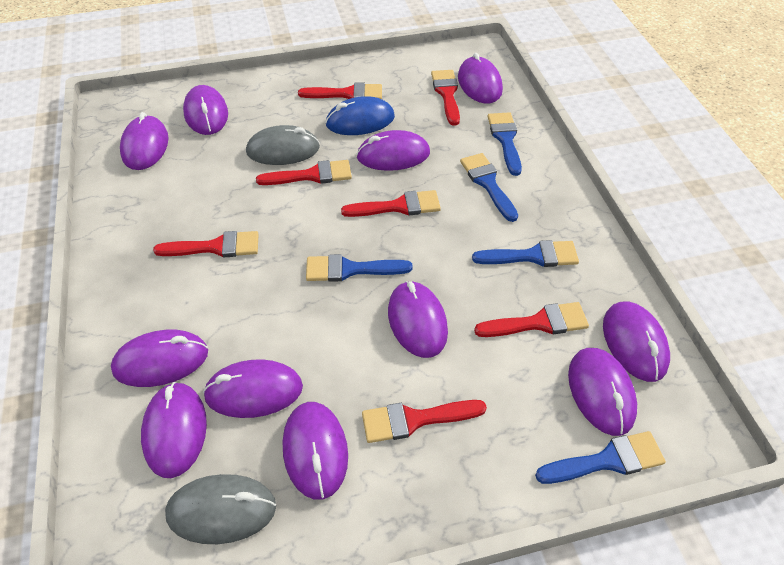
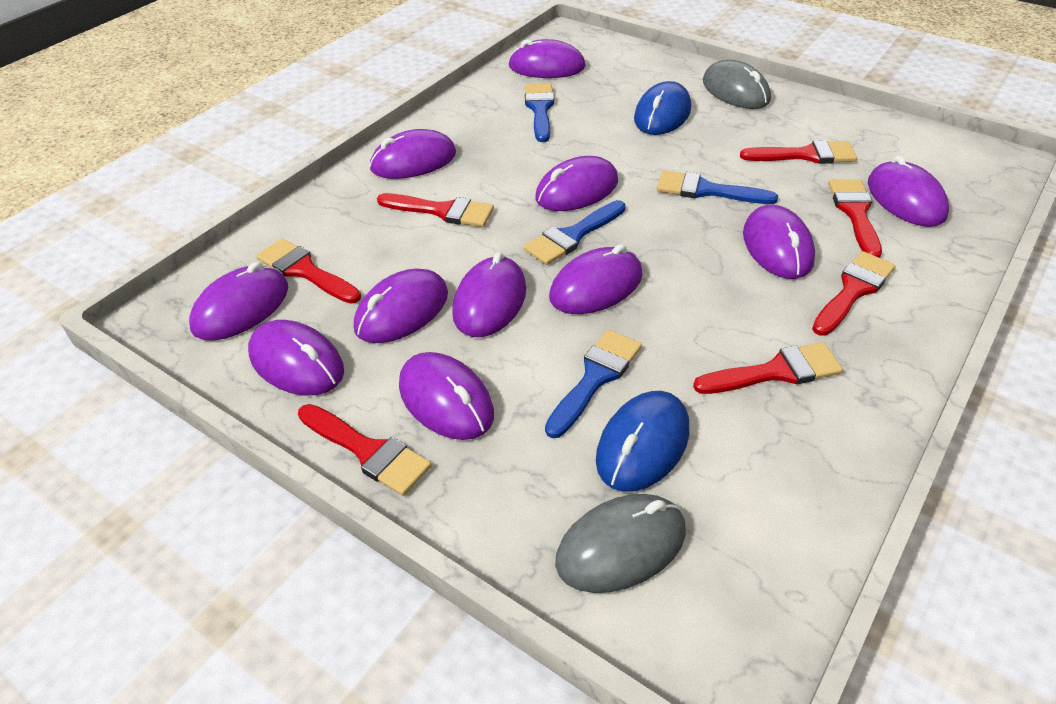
blue brush: [306,254,413,282] [460,153,518,222] [472,240,579,267] [487,112,522,176] [535,431,666,484] = 5 -> [524,200,626,265] [525,84,554,142] [545,330,642,438] [657,170,778,204] = 4
blue mouse: [325,96,395,135] = 1 -> [596,391,689,492] [634,81,691,135] = 2

